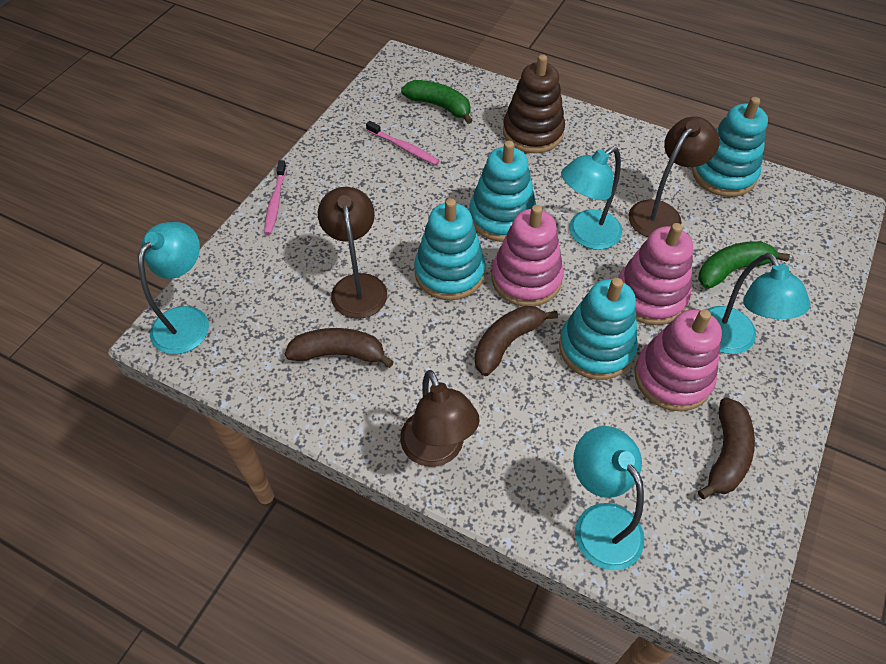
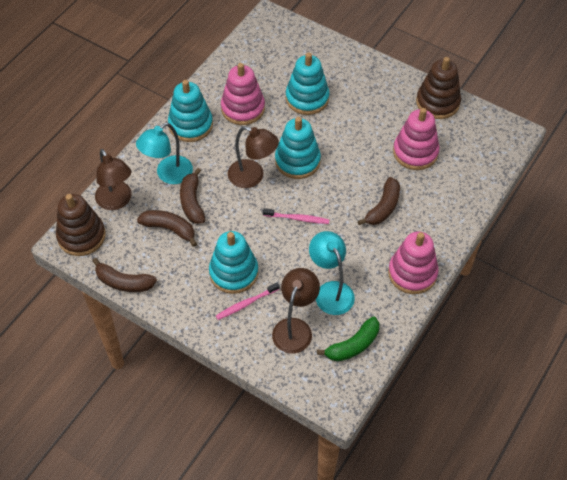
brown banana: [285,328,394,368] [474,306,558,376] [698,397,755,499] = 3 -> [92,258,157,292] [137,210,197,247] [180,168,205,224] [358,177,400,225] = 4
brown stacking toy: [503,54,565,153] = 1 -> [56,194,106,256] [416,57,461,119] = 2
green banana: [401,80,473,124] [698,241,790,289] = 2 -> [317,316,379,362] = 1
turquoise lamp: [138,222,209,354] [561,147,622,250] [573,426,644,571] [706,253,810,354] = 4 -> [136,123,193,184] [309,231,355,315] = 2

